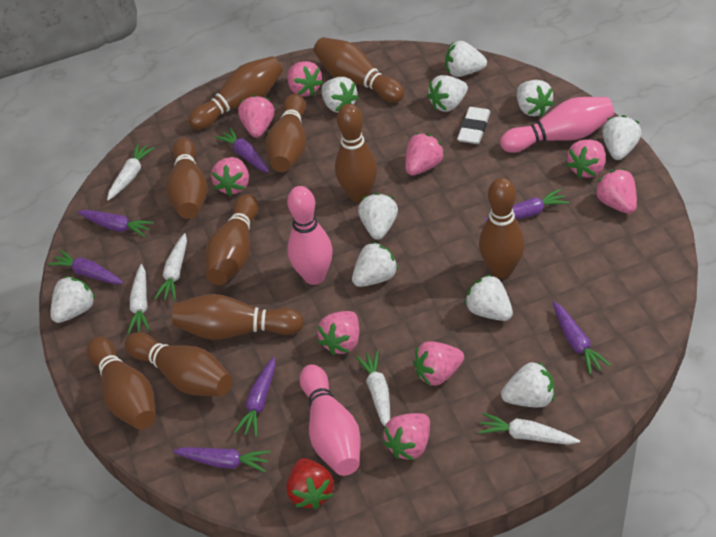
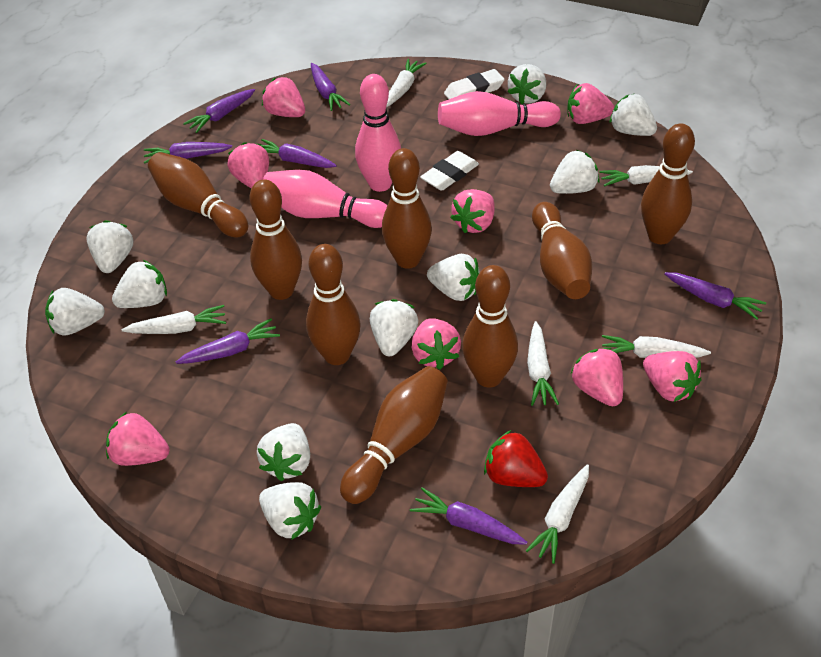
brown bowling pin: [87,337,156,430] [125,332,232,396] [166,138,208,219] [172,294,304,340] [188,56,283,130] [205,194,259,285] [265,94,306,172] [314,37,404,103] [335,104,377,202] [479,178,525,279] = 10 -> [148,152,248,237] [250,179,302,300] [306,244,361,365] [340,366,448,504] [382,148,432,269] [462,265,518,388] [532,202,592,299] [641,123,695,244] = 8
pink strawberry: [211,157,249,197] [238,95,274,138] [287,61,323,96] [317,311,359,355] [383,413,430,460] [405,133,445,175] [413,341,464,386] [566,139,606,178] [594,169,637,214] = 9 -> [106,412,170,466] [227,142,269,188] [262,77,305,117] [411,318,461,370] [450,189,495,233] [567,83,614,124] [570,348,623,406] [643,351,701,402] = 8
white carrot: [107,143,155,201] [127,264,150,334] [154,233,187,300] [355,350,390,426] [478,413,580,445] = 5 -> [121,305,226,334] [386,59,426,107] [525,464,589,564] [527,321,559,406] [599,165,693,187] [602,335,711,358] = 6
white eraser: [457,107,491,144] = 1 -> [420,151,479,191] [444,69,505,99] = 2

